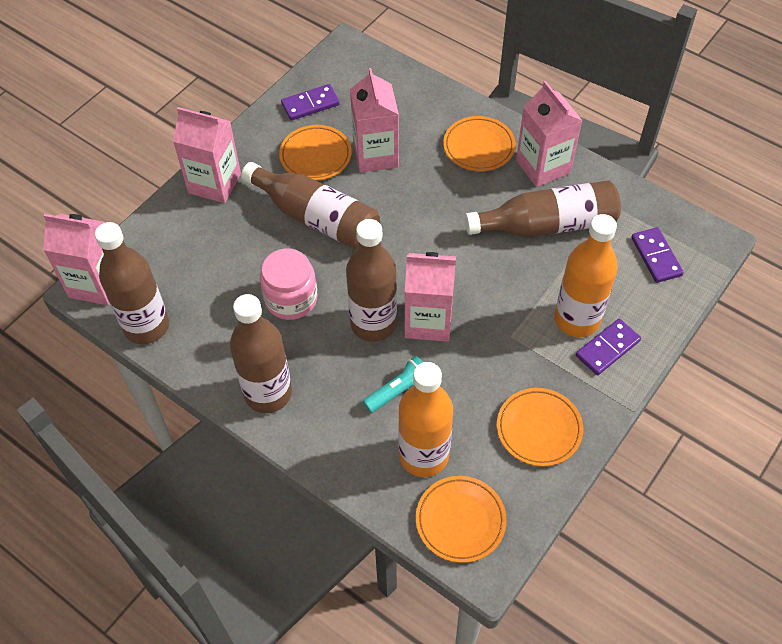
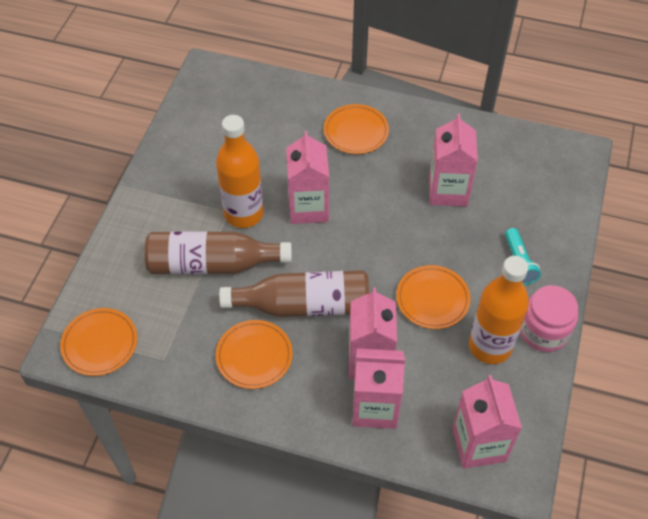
brown bottle: [95,222,169,344] [230,294,292,413] [241,162,380,250] [346,219,397,342] [465,180,621,237] = 5 -> [145,231,292,274] [219,270,369,317] = 2
purple domino: [281,84,340,120] [576,319,641,375] [631,227,684,283] = 3 -> none = 0

